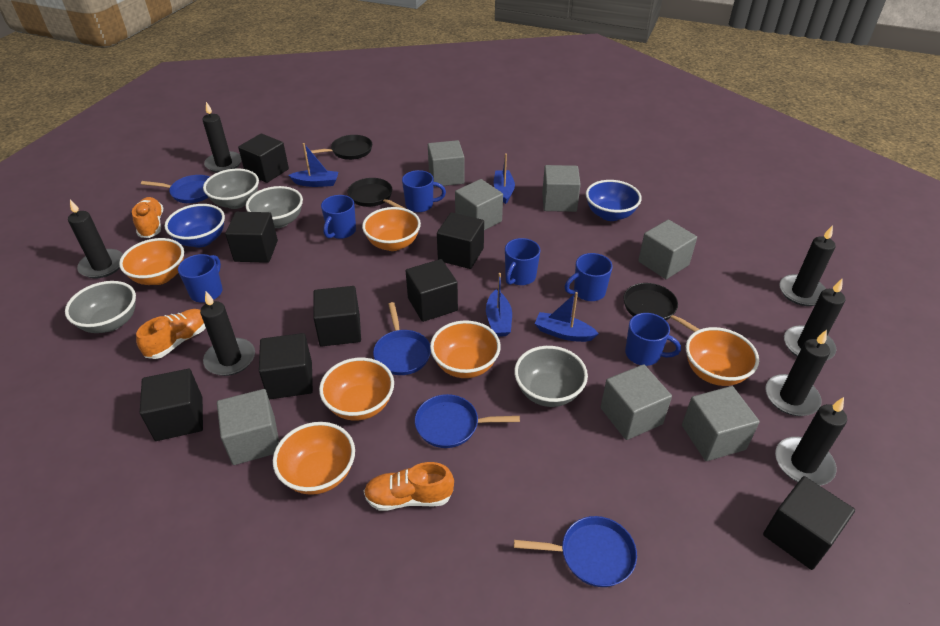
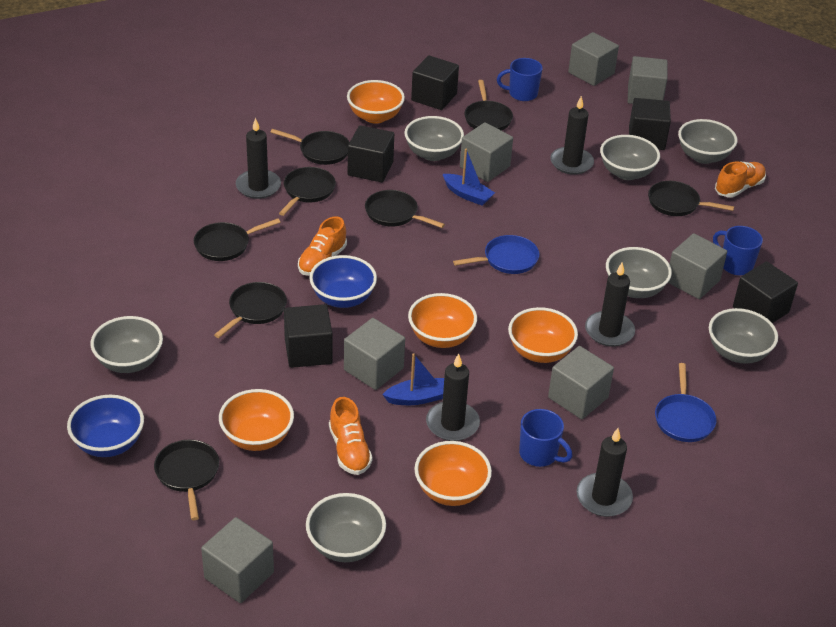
black candle: [68,200,123,278] [200,292,255,376] [202,102,242,173] [765,330,830,416] [775,397,847,486] [779,225,836,306] [784,278,845,360] = 7 -> [236,118,281,199] [426,353,480,441] [550,96,594,175] [577,428,633,517] [585,262,635,347] = 5
black cube: [140,369,203,441] [225,212,278,263] [238,133,289,183] [259,333,313,399] [313,286,361,347] [406,259,458,322] [437,212,484,269] [763,476,855,570] = 8 -> [284,304,333,368] [348,125,394,182] [411,55,459,110] [629,98,671,150] [733,261,798,323] = 5
black pan: [306,135,372,160] [347,178,406,209] [623,283,700,332] = 3 -> [154,440,219,520] [194,218,280,261] [214,282,287,338] [270,129,350,165] [279,167,336,216] [365,190,445,228] [464,80,513,131] [648,181,734,216] = 8
blue boat: [288,143,338,187] [486,273,512,337] [494,153,515,204] [535,292,599,342] = 4 -> [382,354,444,405] [443,149,495,205] = 2
blue mug: [178,254,223,303] [321,195,356,239] [402,170,446,212] [505,238,541,285] [565,253,613,301] [625,313,681,366] = 6 -> [497,58,543,101] [519,409,572,467] [713,226,763,275] = 3
blue pan: [141,175,209,203] [373,302,431,375] [415,394,520,448] [514,516,637,587] = 4 -> [453,235,539,274] [655,363,716,442] = 2
grey bowl: [65,281,136,333] [203,169,259,209] [246,186,303,228] [514,346,588,407] = 4 -> [90,316,163,373] [306,493,386,562] [404,116,464,161] [600,135,660,180] [606,247,672,298] [678,119,738,164] [709,308,778,364] = 7
orange bowl: [119,238,184,285] [273,422,355,495] [319,358,394,421] [362,207,421,251] [430,320,501,378] [686,327,759,386] = 6 -> [219,389,294,451] [347,80,405,124] [408,293,477,348] [414,441,492,506] [508,307,578,363] = 5

